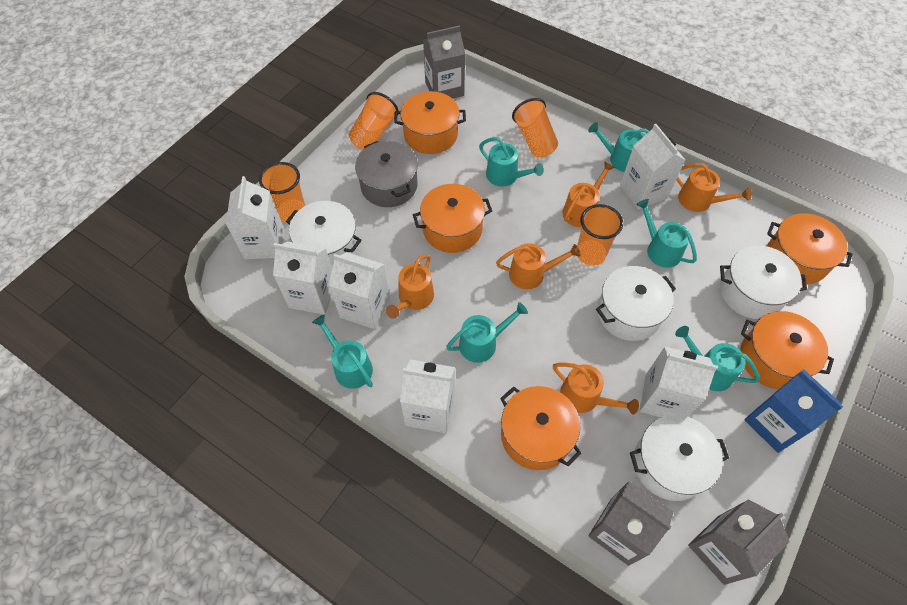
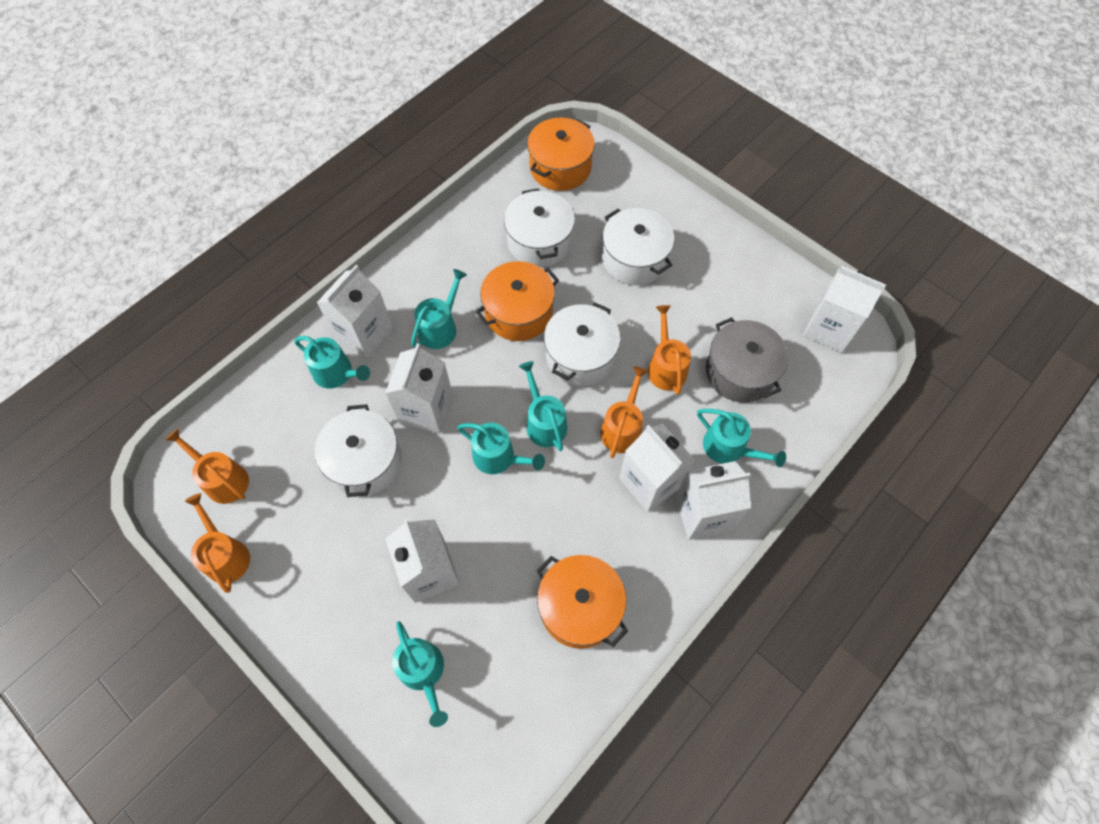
blue carton: [744,369,843,453] = 1 -> none = 0
grey carton: [423,25,465,99] [589,481,674,566] [688,499,790,585] = 3 -> none = 0
orange cup: [259,162,305,223] [349,92,398,150] [512,98,558,157] [577,204,623,266] = 4 -> none = 0
orange pot: [394,91,466,154] [413,184,492,253] [500,386,582,470] [740,311,834,389] [767,213,853,285] = 5 -> [476,261,559,341] [527,118,595,191] [536,555,628,649] = 3
orange watering can: [386,254,434,319] [496,243,581,289] [553,363,639,414] [562,161,615,227] [676,163,752,212] = 5 -> [165,428,249,504] [185,493,250,593] [600,366,648,458] [648,305,691,395] = 4

